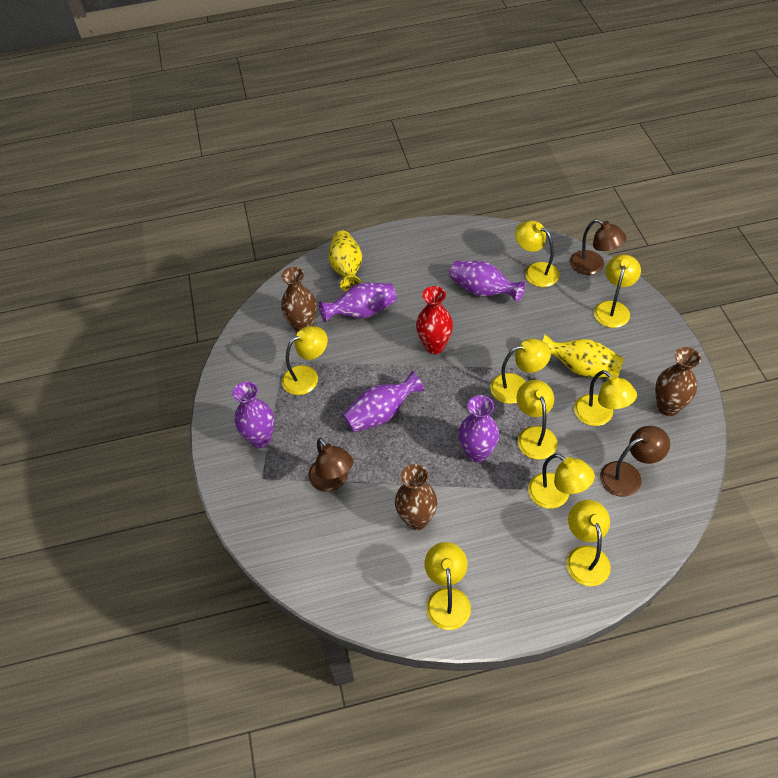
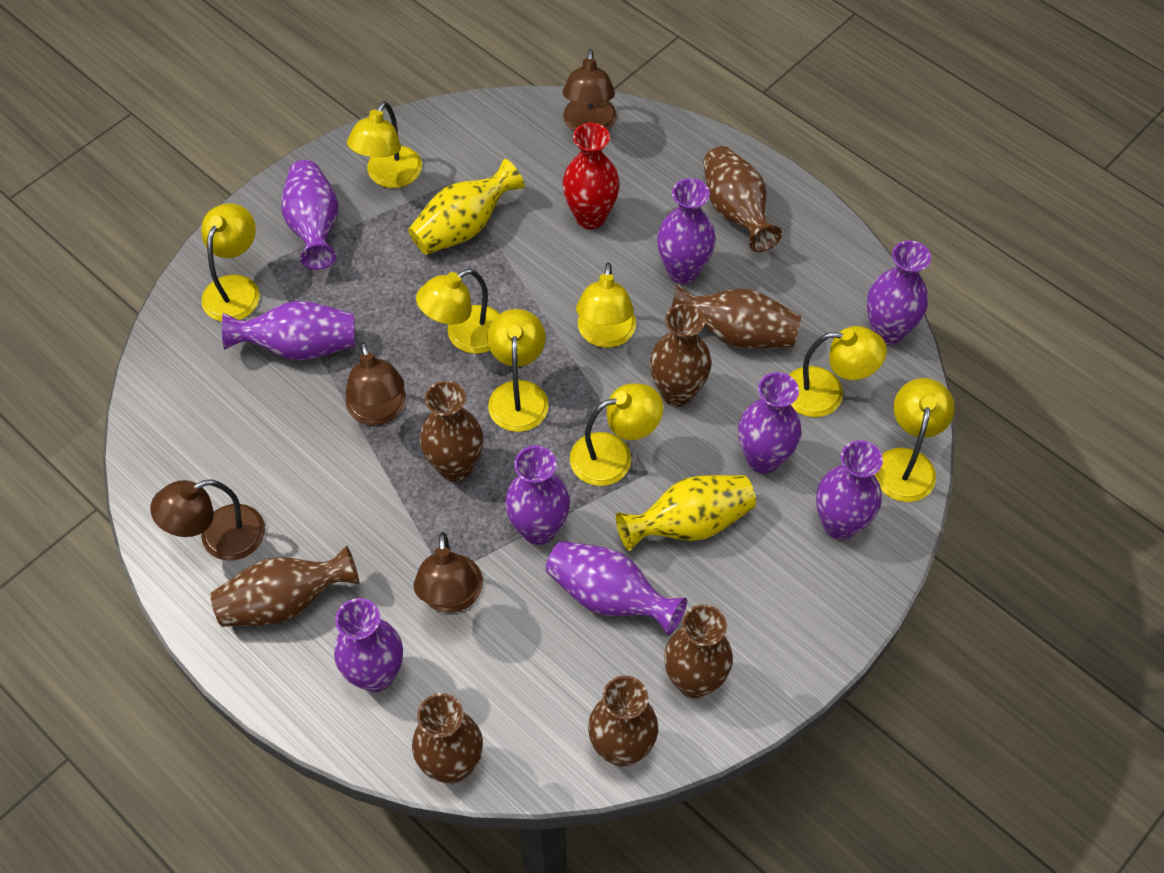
brown lamp: [308,438,353,492] [570,219,627,275] [600,426,670,497] = 3 -> [150,479,265,561] [346,342,406,426] [414,532,483,613] [563,49,617,132] = 4
brown vase: [281,267,317,333] [395,464,437,530] [655,347,701,416] = 3 -> [210,546,359,627] [412,693,483,783] [420,381,483,482] [588,676,658,767] [650,304,711,407] [664,605,733,698] [671,283,801,349] [703,146,782,252] = 8
purple vase: [232,381,275,448] [319,283,397,322] [343,371,424,432] [449,261,525,302] [459,395,499,463] = 5 -> [222,301,355,360] [281,160,339,270] [334,598,403,692] [505,446,570,545] [546,541,687,635] [657,178,716,284] [738,372,801,474] [816,440,883,540] [867,240,931,345] = 9
yellow lamp: [282,326,328,395] [425,542,471,630] [490,339,551,404] [515,221,560,287] [516,380,557,460] [528,454,595,509] [566,500,611,586] [574,370,637,426] [594,254,641,328] = 9 -> [201,203,260,322] [347,101,422,188] [416,269,500,354] [487,309,549,432] [570,383,663,486] [576,263,636,348] [789,326,887,417] [874,378,955,502] = 8

